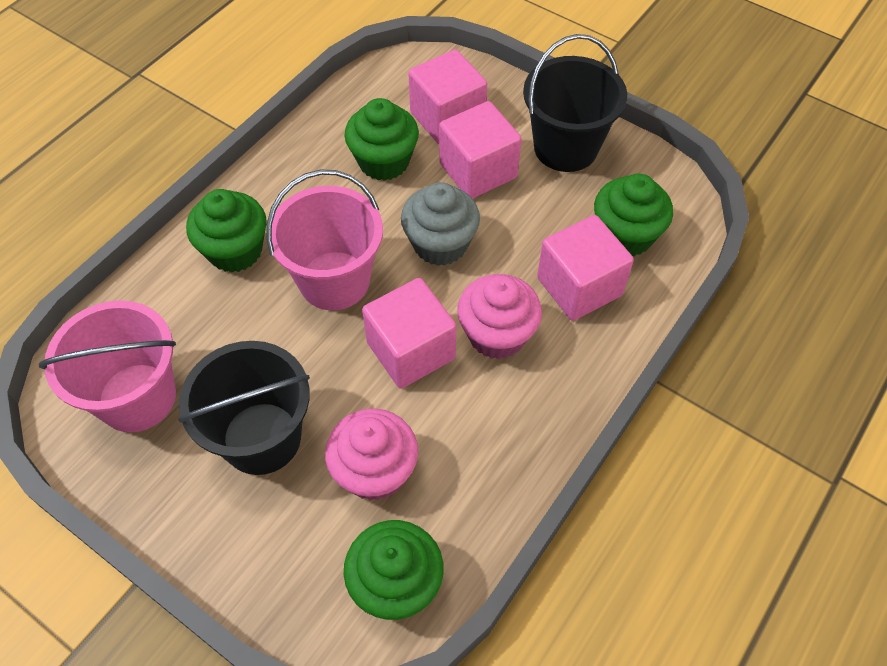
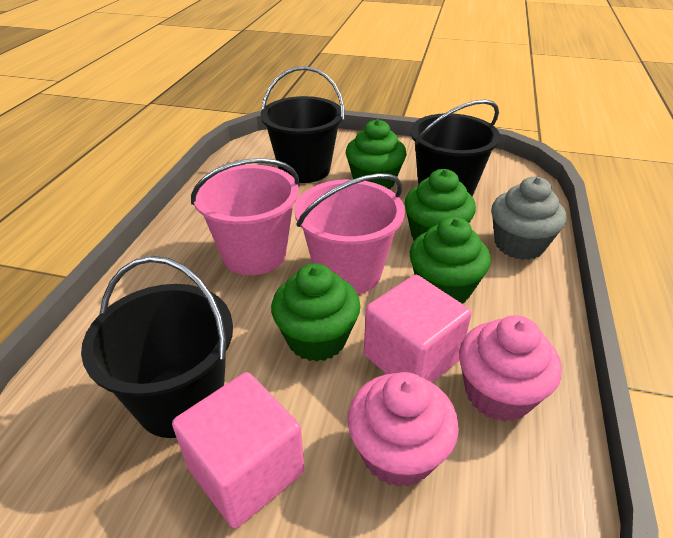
black bucket: [178,341,310,475] [523,34,627,172] = 2 -> [81,256,233,438] [260,66,344,183] [410,99,500,197] = 3
pink cube: [362,278,456,389] [408,49,487,144] [439,101,522,199] [537,215,634,321] = 4 -> [172,372,304,528] [364,275,472,383] = 2

